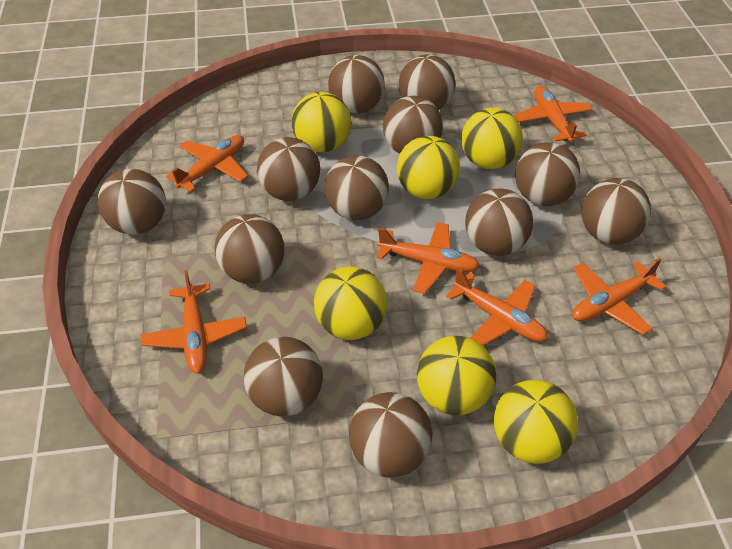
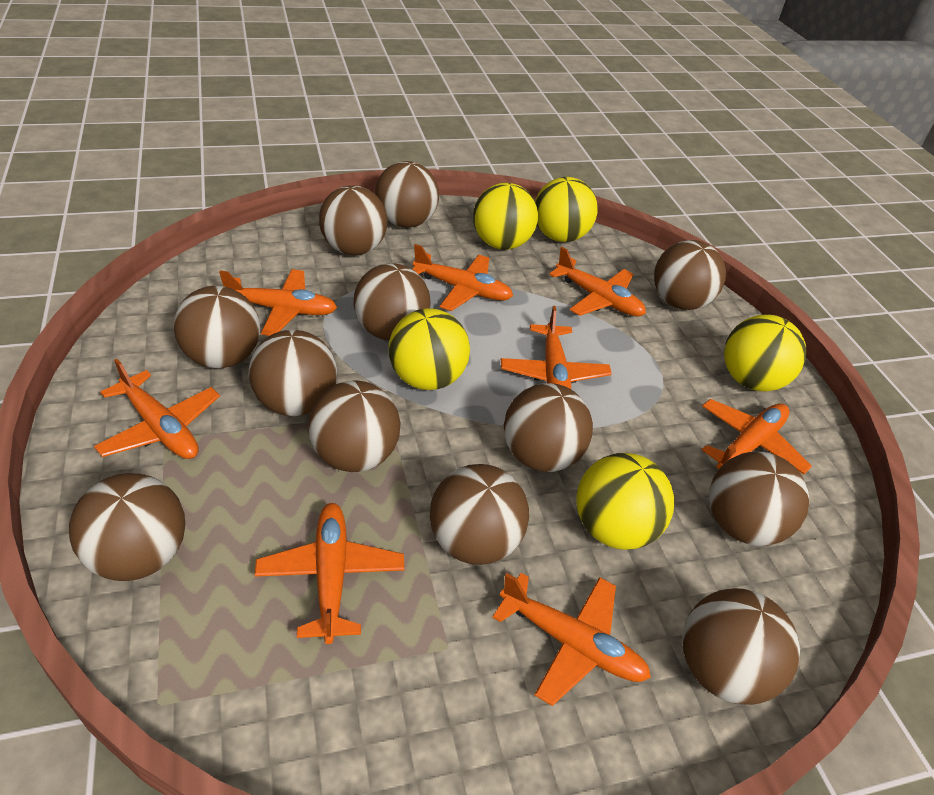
orange plane: [141,270,247,374] [166,135,248,192] [376,222,480,294] [446,267,548,346] [513,86,593,143] [572,258,666,335] = 6 -> [94,359,220,459] [219,269,337,336] [254,503,405,644] [413,244,513,311] [492,573,651,706] [501,306,612,389] [549,247,646,316] [702,399,812,475] = 8
yellow ball: [292,92,351,152] [314,267,387,340] [397,136,460,199] [417,336,496,415] [461,108,523,169] [494,380,578,464] = 6 -> [389,308,470,390] [473,183,538,250] [535,177,598,242] [577,453,674,550] [724,315,807,392] = 5

